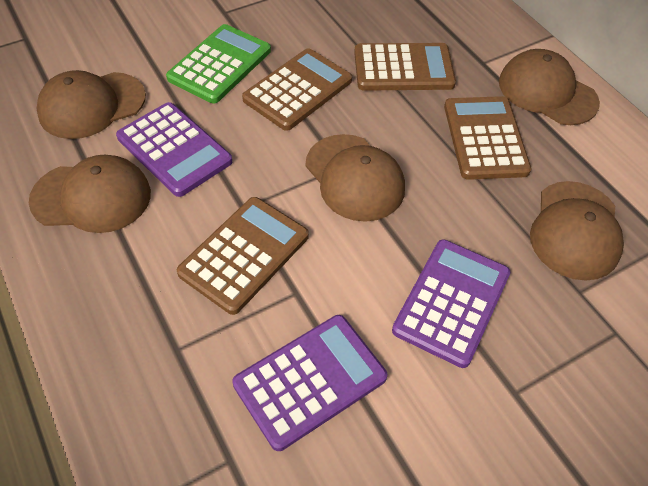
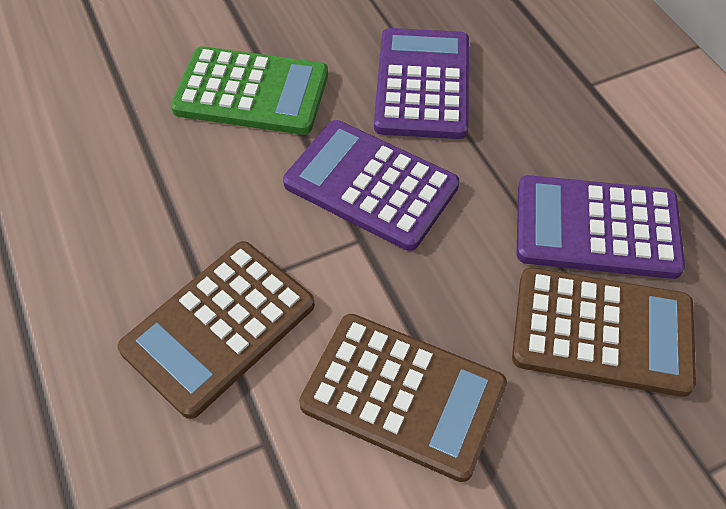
brown calculator: [177,197,309,315] [242,48,352,131] [354,43,456,91] [444,96,531,180] = 4 -> [117,241,315,419] [299,314,507,482] [512,267,696,397] = 3
brown cap: [29,155,151,233] [36,70,146,139] [305,134,405,222] [499,49,600,125] [530,181,624,281] = 5 -> none = 0

